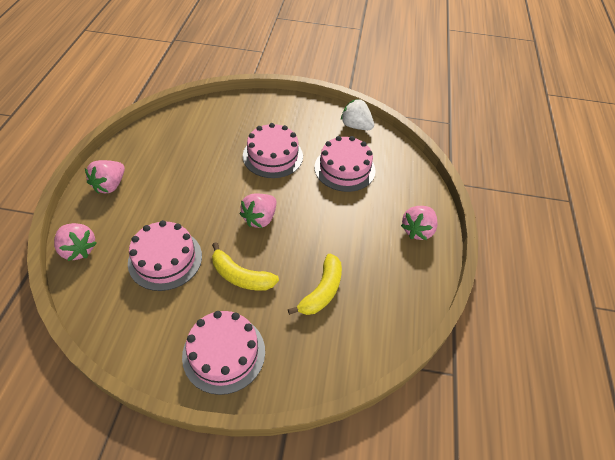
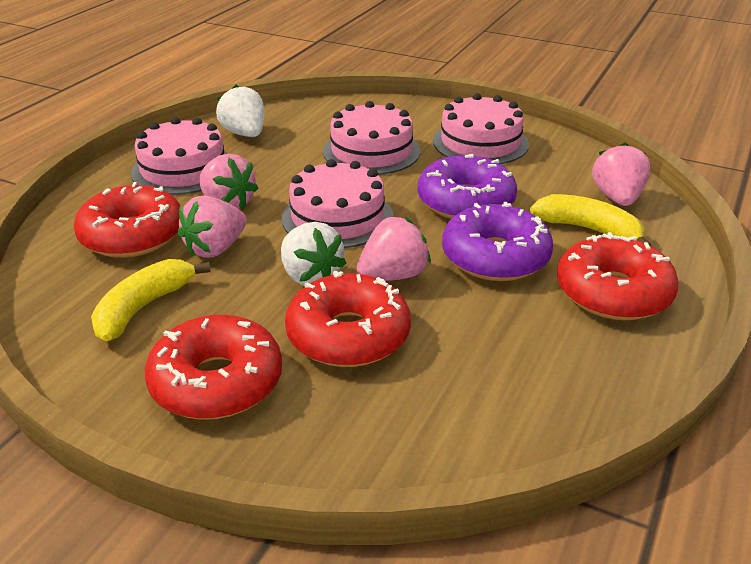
purple donut: none = 0 -> [418,154,517,219] [442,202,553,281] = 2
red donut: none = 0 -> [74,182,180,258] [145,315,282,420] [285,271,411,367] [557,232,679,320] = 4
white strawberry: [341,99,374,130] = 1 -> [216,85,264,137] [281,222,346,286] = 2

